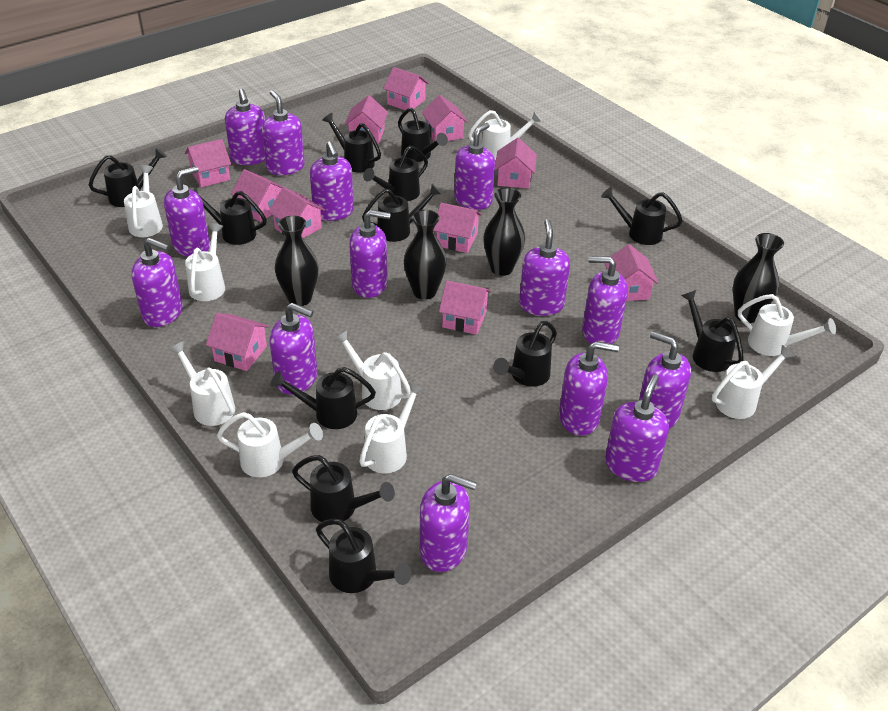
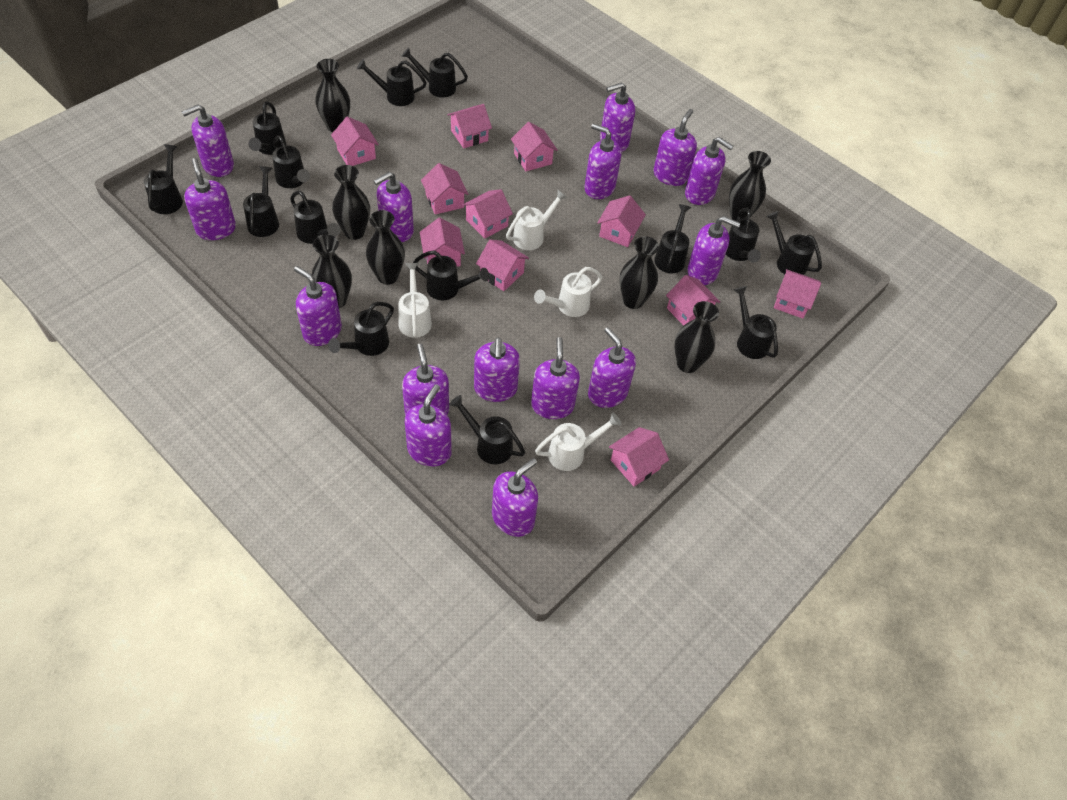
black vase: [275,216,319,306] [404,210,447,300] [483,188,525,276] [733,233,784,323] = 4 -> [312,234,352,308] [315,59,350,132] [332,165,370,240] [366,210,405,285] [619,236,659,309] [674,301,719,373] [729,151,771,221] = 7
black watering can: [89,148,167,207] [193,186,267,245] [271,367,376,429] [292,455,395,522] [316,519,412,593] [322,113,381,172] [362,184,442,242] [363,146,428,201] [398,108,448,162] [493,321,557,387] [601,187,683,245] [681,290,744,372] = 12 -> [144,144,183,214] [243,166,279,237] [248,101,286,155] [272,135,310,188] [290,191,340,244] [328,302,394,356] [357,59,427,106] [401,48,468,98] [413,251,490,300] [449,395,525,465] [654,204,691,273] [726,208,761,263] [733,286,778,359] [766,211,822,275] = 14
purple soap dispenser: [131,238,183,327] [164,166,210,257] [225,89,265,165] [262,90,305,175] [270,303,317,395] [310,141,354,221] [349,210,391,298] [420,474,477,572] [454,123,495,210] [519,219,570,316] [559,341,619,435] [582,256,628,344] [605,374,669,482] [639,331,691,429] = 14 -> [181,104,234,177] [184,158,236,240] [294,266,342,346] [374,172,414,242] [402,343,449,416] [405,384,452,467] [474,337,520,402] [492,458,538,537] [531,337,580,419] [584,124,622,199] [588,327,636,408] [600,82,635,152] [654,109,697,186] [685,137,734,205] [688,216,740,285] = 15
white watering can: [124,165,163,237] [169,341,235,426] [185,223,225,301] [217,412,323,477] [333,330,411,410] [359,382,425,473] [468,110,542,160] [712,345,795,419] [738,294,836,356] = 9 -> [398,263,432,338] [506,190,568,250] [534,267,602,317] [535,413,621,471] = 4

